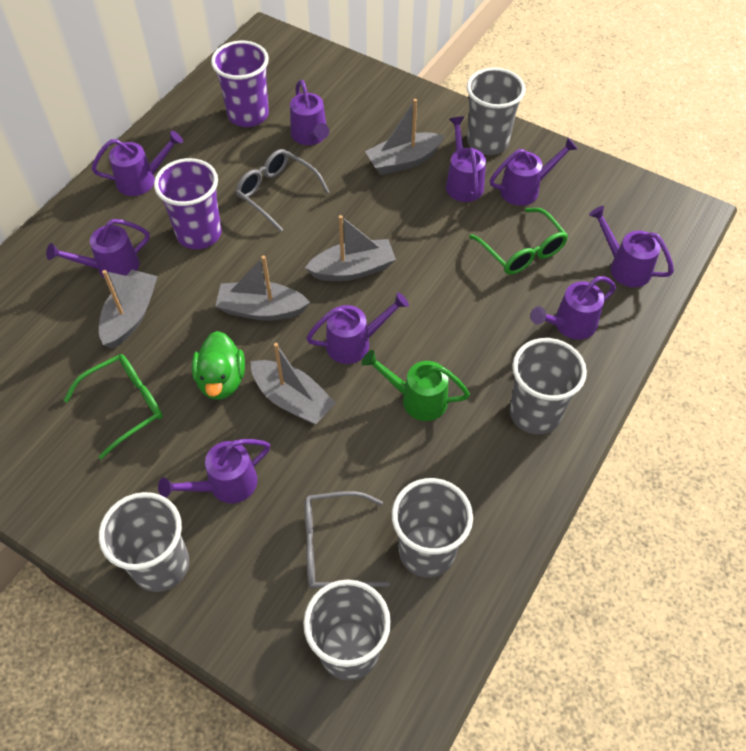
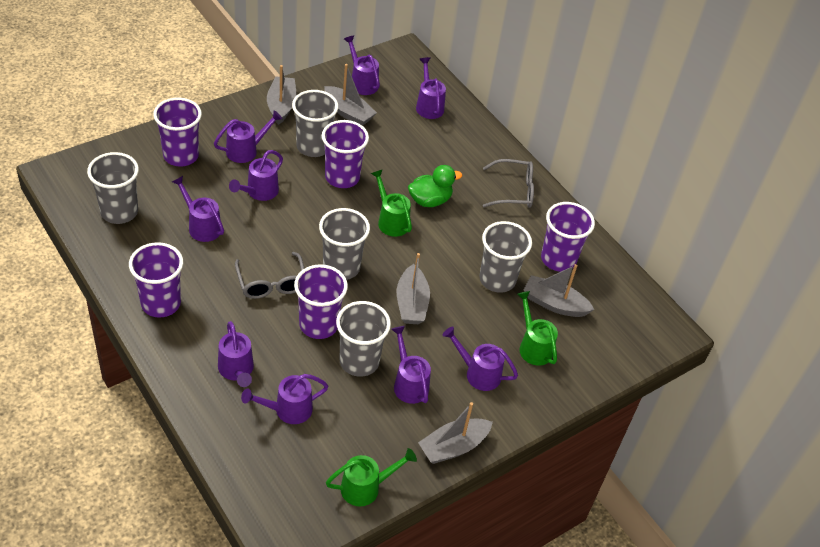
green glasses: [63,354,163,459] [469,208,568,275] = 2 -> none = 0
green watering can: [362,350,470,421] = 1 -> [326,448,417,507] [371,169,412,237] [517,291,558,366] = 3
purple cup: [154,158,222,249] [211,41,269,127] = 2 -> [129,242,183,318] [153,98,202,166] [294,264,348,339] [322,120,369,188] [541,202,595,272] = 5

